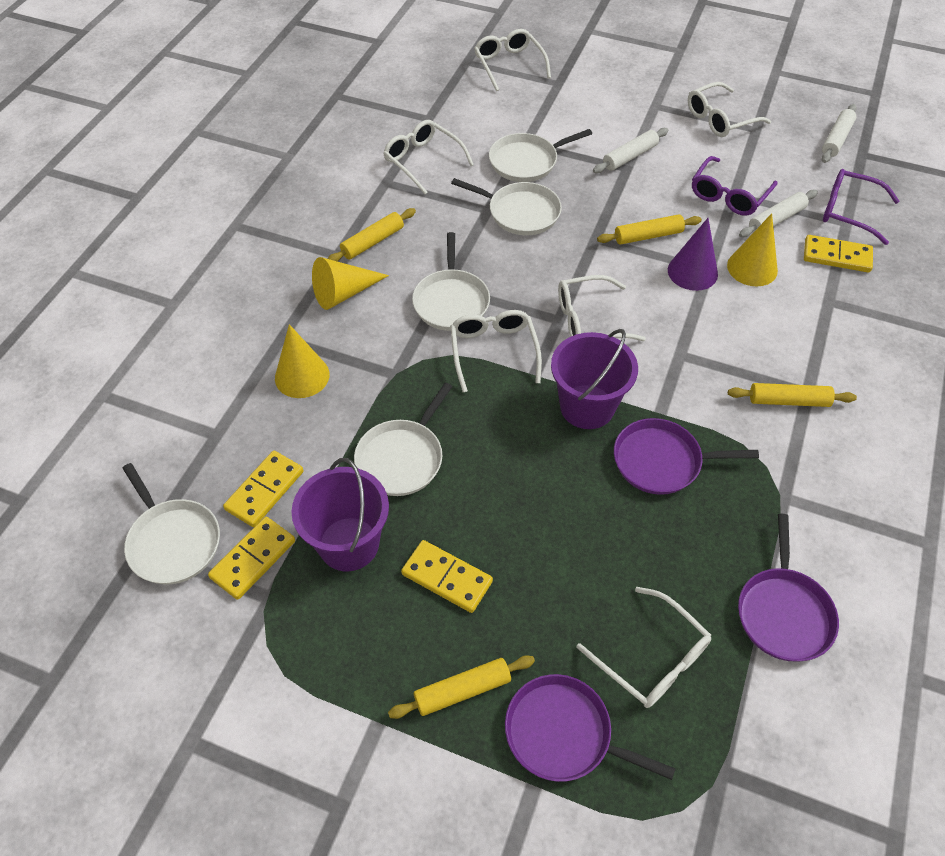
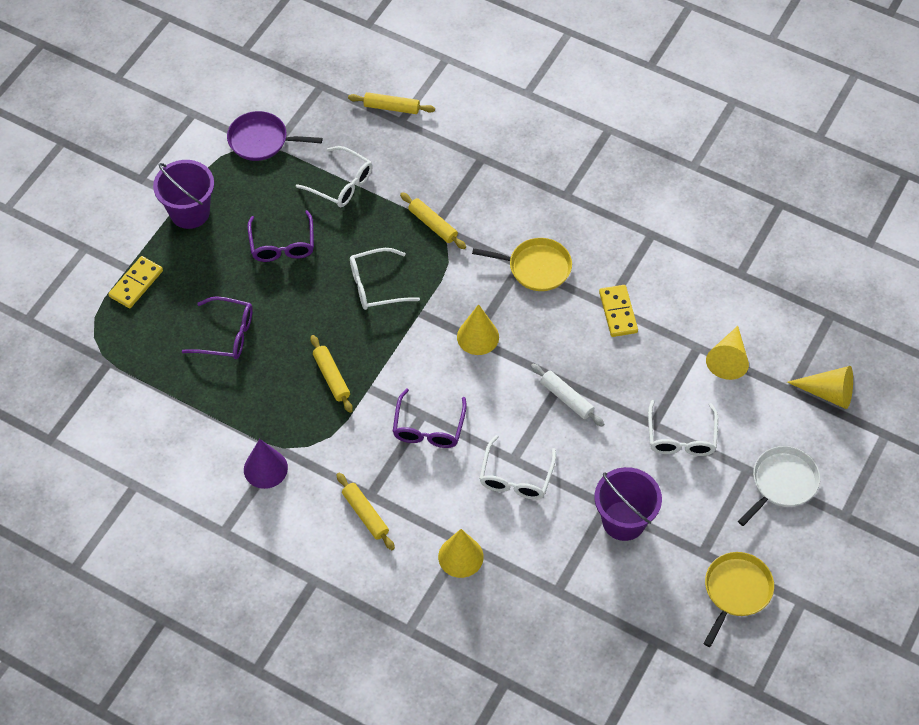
purple glasses: [692,156,778,216] [823,169,899,245] = 2 -> [182,296,253,359] [247,210,314,262] [393,388,467,448] = 3
purple pan: [505,674,675,782] [614,418,759,495] [738,514,839,662] = 3 -> [227,111,322,161] = 1
white glasses: [383,120,474,194] [450,310,542,392] [474,29,551,91] [558,275,646,341] [577,587,711,708] [688,82,771,137] = 6 -> [296,146,373,207] [350,248,420,310] [479,435,556,500] [648,400,718,456] = 4
white pan: [122,463,220,584] [354,383,452,496] [412,232,490,331] [451,178,562,235] [489,129,592,182] = 5 -> [738,446,820,526] = 1
white rolling pin: [593,128,668,173] [739,190,818,237] [822,104,856,163] = 3 -> [531,364,604,426] = 1
yellow cone: [275,324,330,398] [312,257,389,310] [727,213,778,286] = 3 -> [438,529,484,578] [457,304,499,355] [706,326,749,380] [787,366,853,409] = 4
yellow domino: [208,517,295,600] [223,451,303,527] [401,540,493,613] [804,235,873,273] = 4 -> [108,256,163,308] [599,285,638,337] = 2
yellow pan: none = 0 -> [472,238,572,291] [703,552,774,647] = 2

